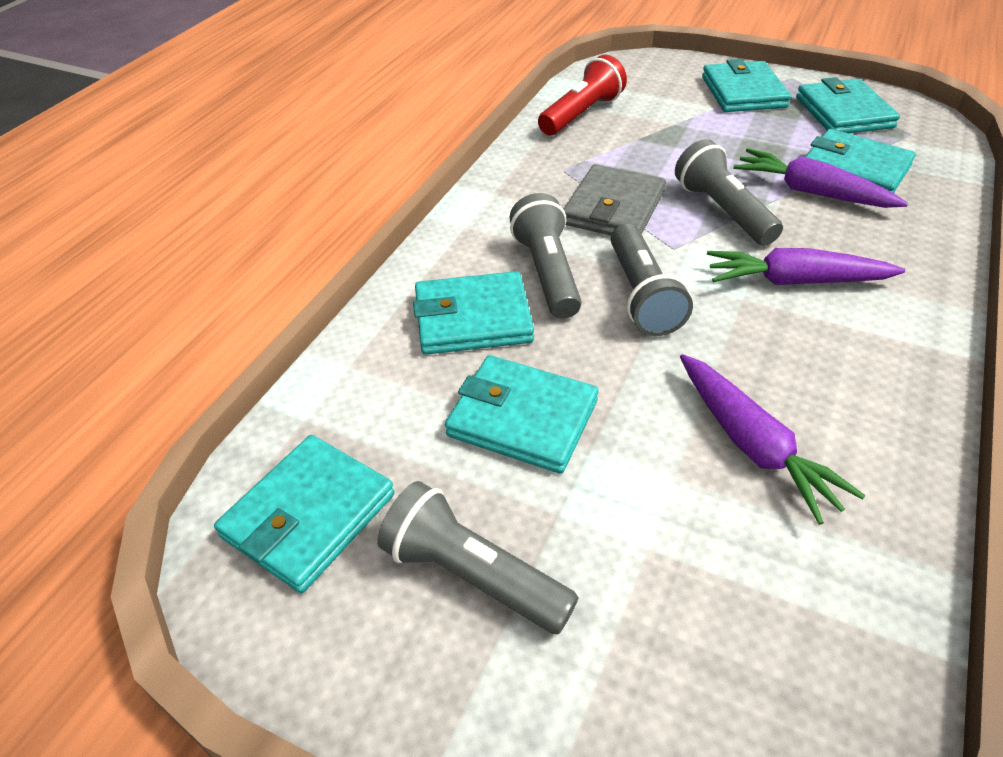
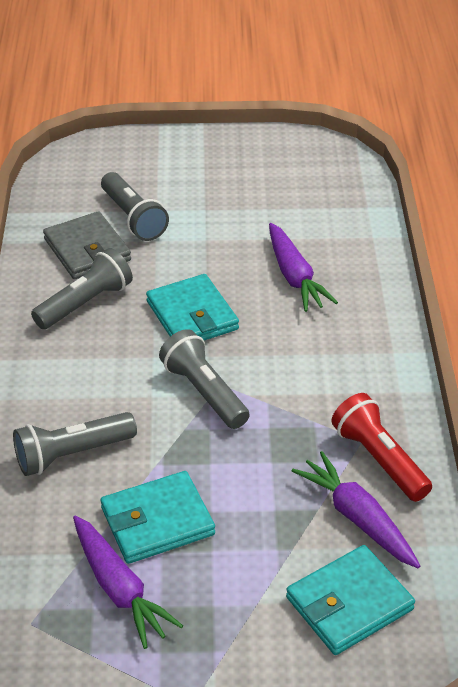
turquoise wallet: [214,435,395,593] [413,271,534,355] [445,355,599,474] [702,59,791,112] [796,77,900,133] [805,129,916,193] = 6 -> [101,471,215,564] [146,274,239,340] [286,545,415,655] = 3

